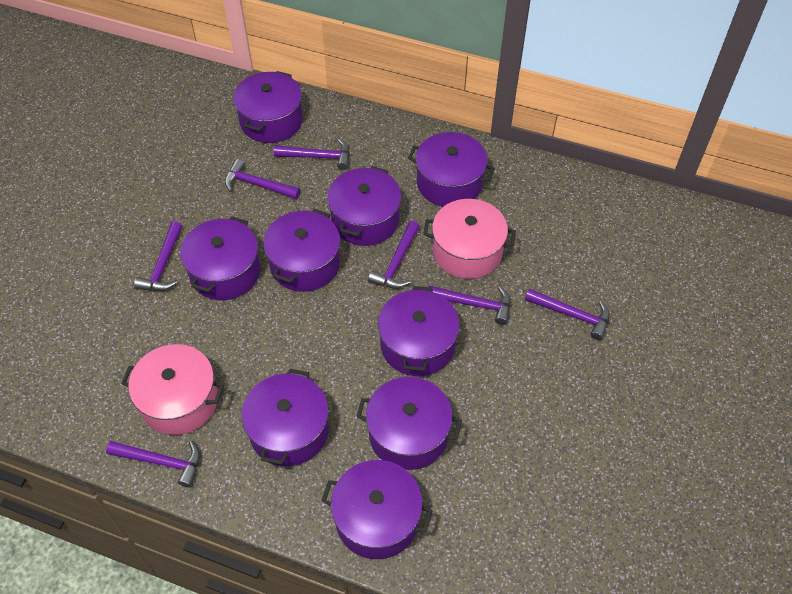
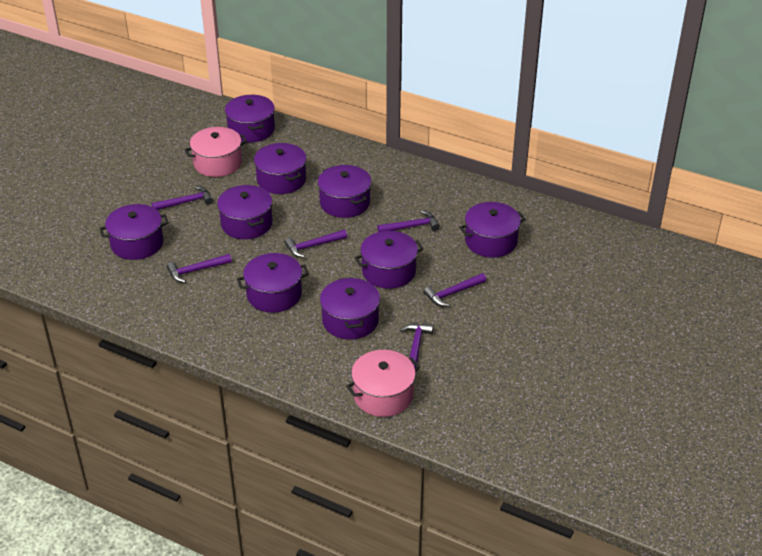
purple hammer: [106,441,200,487] [134,221,182,291] [225,159,300,199] [274,139,350,170] [368,221,420,289] [428,285,510,325] [525,289,610,340] = 7 -> [151,186,213,210] [166,254,232,283] [284,230,347,258] [377,210,440,232] [400,323,433,368] [423,273,486,307] = 6

